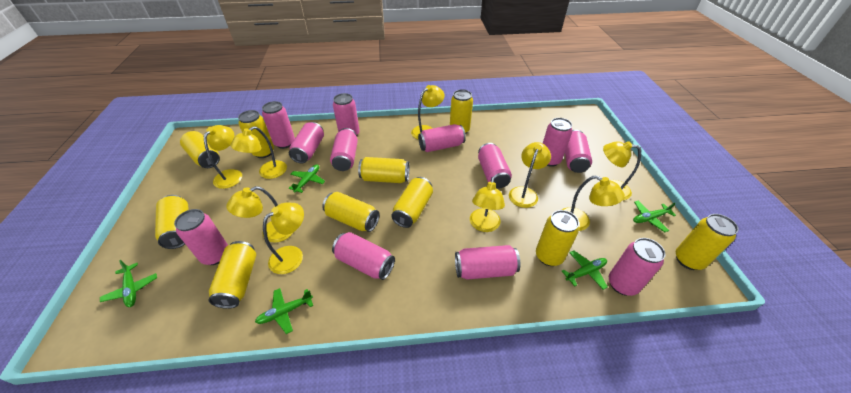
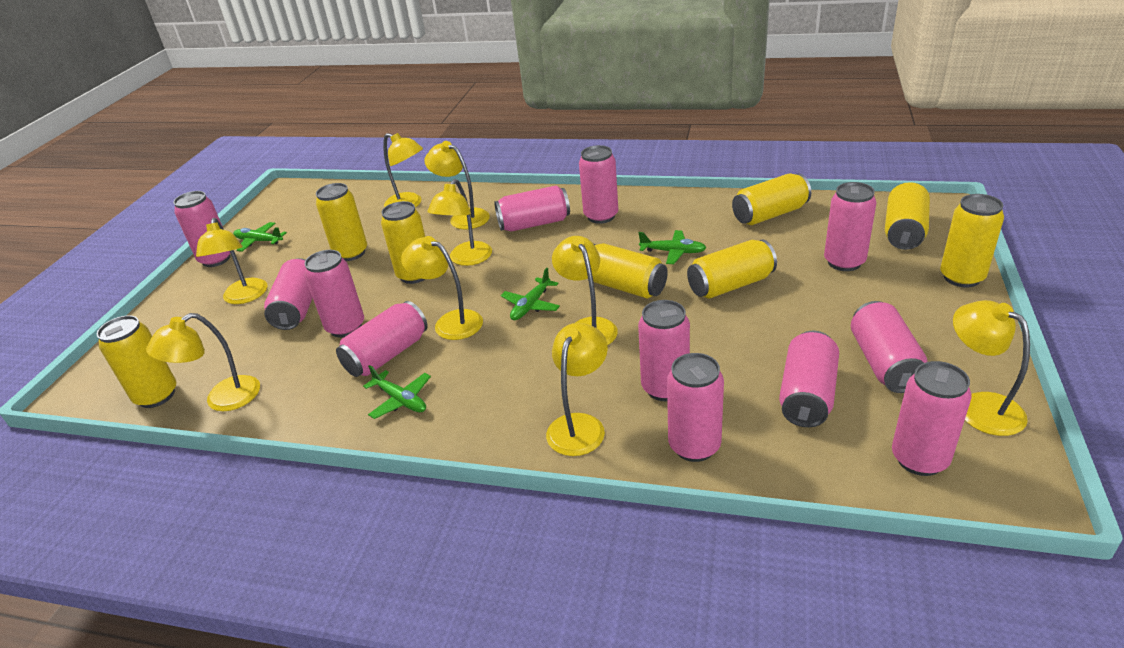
green plane: [100,260,157,307] [255,288,313,334] [288,164,325,193] [562,251,608,290] [633,200,676,232] = 5 -> [233,222,287,252] [363,365,431,419] [501,268,560,320] [639,230,706,264] = 4
yellow can: [155,195,189,249] [180,131,220,168] [208,241,256,309] [238,110,274,158] [322,192,380,232] [358,157,409,183] [391,177,433,228] [450,89,473,134] [536,210,579,266] [676,214,739,270] = 10 -> [97,315,176,408] [316,183,367,261] [381,201,425,284] [593,243,668,298] [687,240,777,299] [732,173,811,225] [885,182,930,250] [940,194,1004,288] = 8

